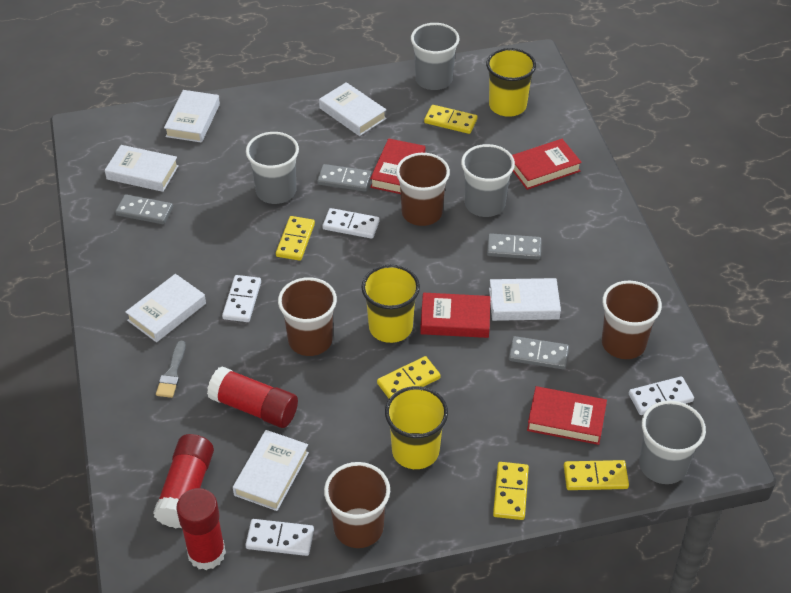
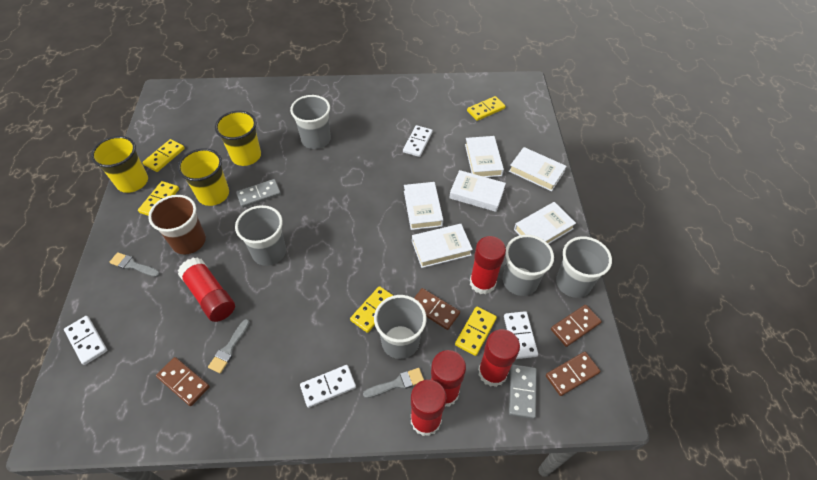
brown cup: [278,277,337,356] [324,462,390,548] [396,153,450,226] [602,281,662,359] = 4 -> [148,195,206,255] = 1
brown domino: none = 0 -> [156,357,210,406] [414,288,460,330] [546,352,601,396] [551,305,602,347] = 4
grey brush: [156,341,186,398] = 1 -> [109,252,160,277] [208,319,250,373] [363,368,424,398] = 3
grey cup: [246,132,299,204] [411,23,459,90] [461,144,515,217] [639,400,706,484] = 4 -> [235,205,286,266] [290,95,331,149] [374,295,427,359] [503,235,554,296] [556,236,612,298] = 5
grey domino: [115,194,173,224] [317,164,372,192] [487,233,542,260] [508,336,569,370] = 4 -> [236,179,281,208] [509,365,537,419] = 2
red book: [370,138,425,194] [420,293,490,338] [512,139,582,190] [527,386,607,445] = 4 -> none = 0
red glue stick: [153,434,214,528] [176,488,226,570] [207,366,298,428] = 3 -> [178,257,235,322] [411,380,446,436] [431,350,466,407] [470,236,506,295] [478,329,520,387] = 5

